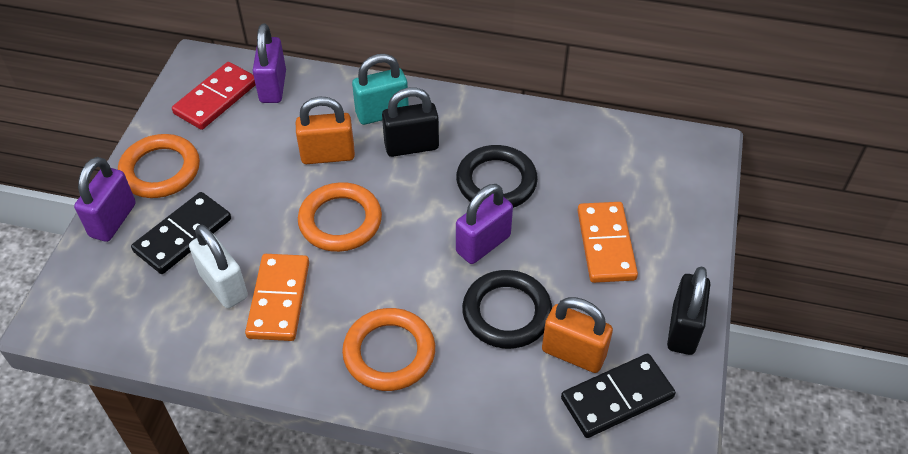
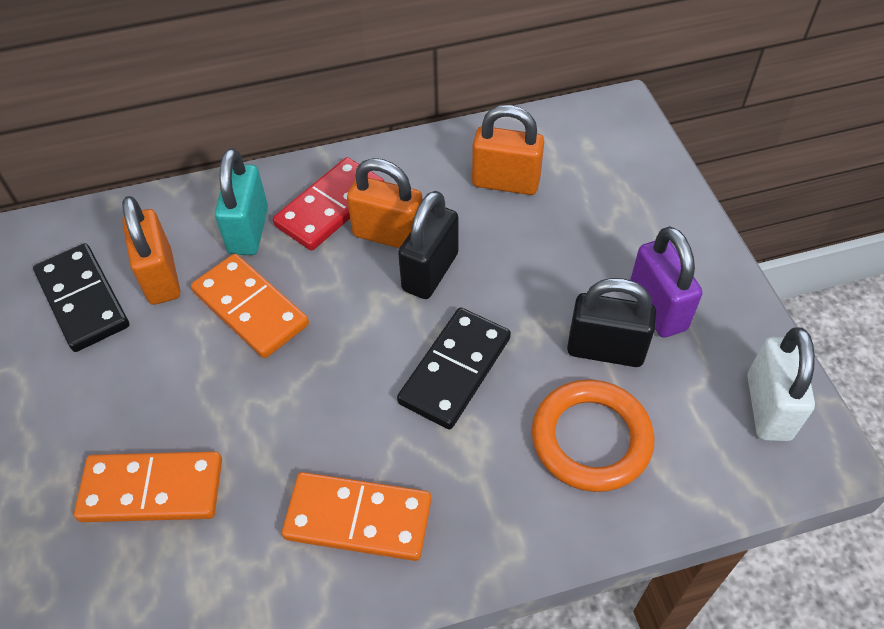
black ring: [456,145,538,208] [462,270,552,349] = 2 -> none = 0
orange domino: [245,254,309,341] [577,202,638,283] = 2 -> [74,451,222,522] [191,254,309,358] [282,472,431,561] = 3
orange padlock: [296,96,355,164] [542,297,613,373] = 2 -> [122,196,180,305] [347,158,422,248] [472,105,544,195] = 3
orange ring: [118,134,200,198] [298,182,382,252] [342,308,435,391] = 3 -> [532,380,654,492] = 1
purple padlock: [74,157,136,242] [253,24,286,103] [456,184,513,264] = 3 -> [630,226,702,337] = 1

